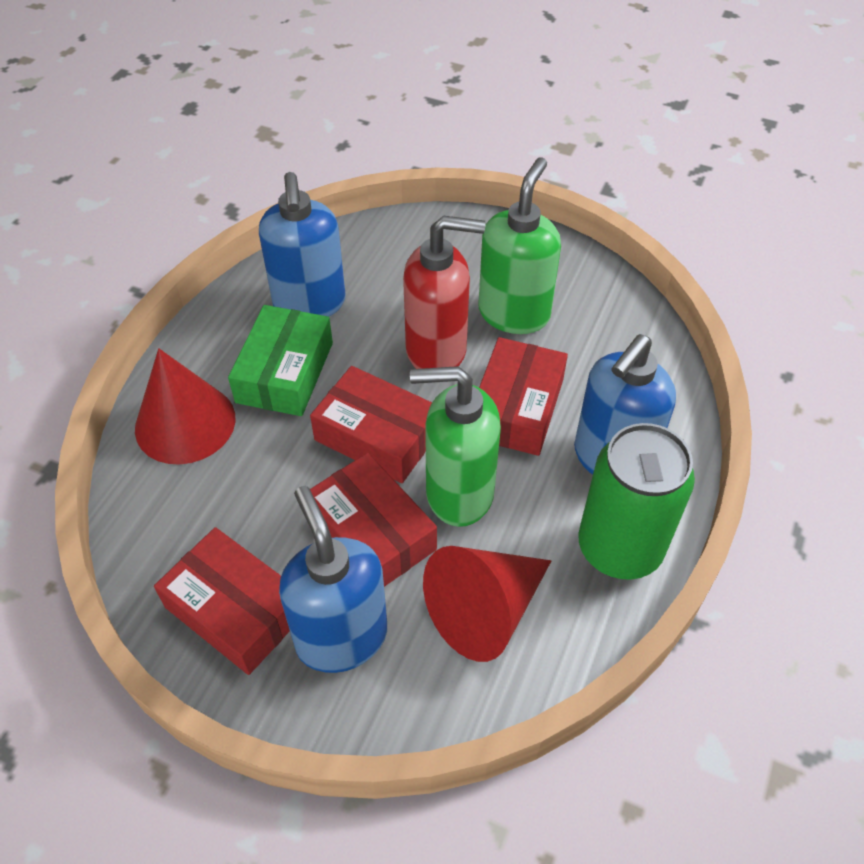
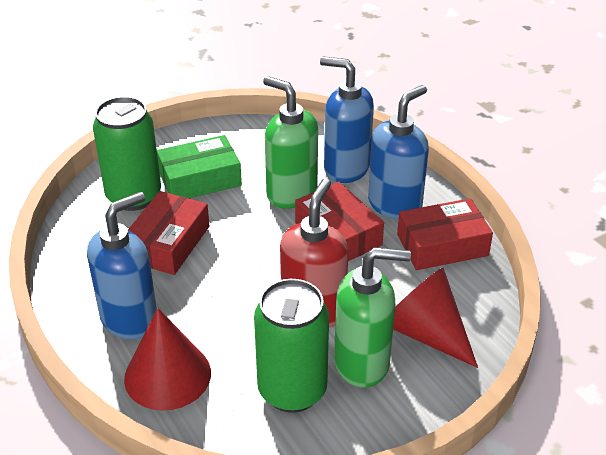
green can: [578,423,695,580] = 1 -> [93,96,161,211] [254,279,329,413] = 2
red box: [154,527,290,675] [310,366,432,483] [310,453,437,587] [479,337,568,456] = 4 -> [128,191,209,275] [295,182,384,261] [397,198,493,270] = 3

